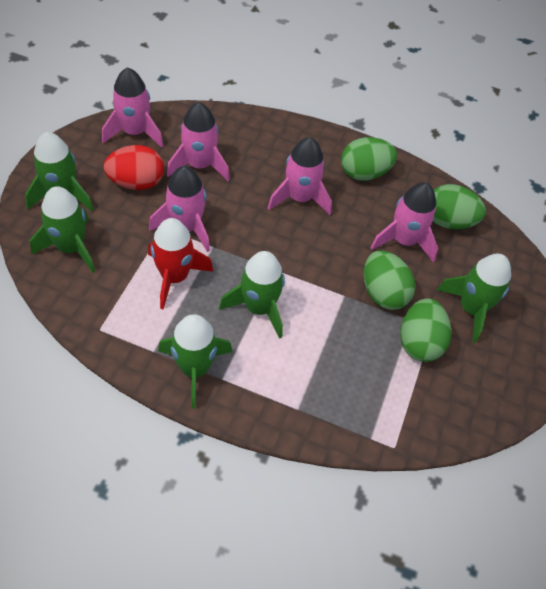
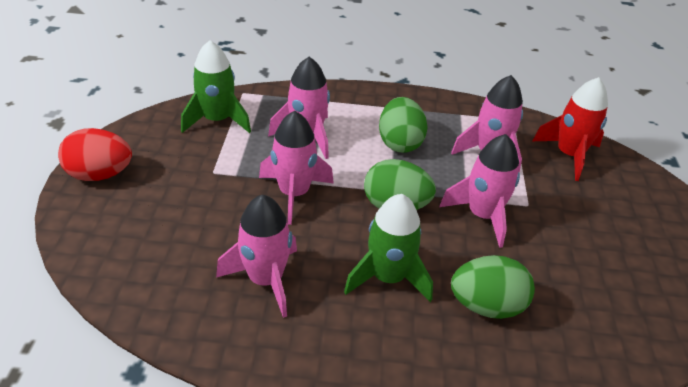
green egg: [341,137,397,181] [364,251,415,310] [400,298,451,362] [433,184,486,229] = 4 -> [364,159,436,210] [379,97,428,153] [451,255,535,319] = 3
green rocket: [25,132,94,212] [30,186,95,273] [158,314,232,408] [219,251,285,339] [437,254,511,343] = 5 -> [181,40,251,133] [344,194,433,302] = 2

